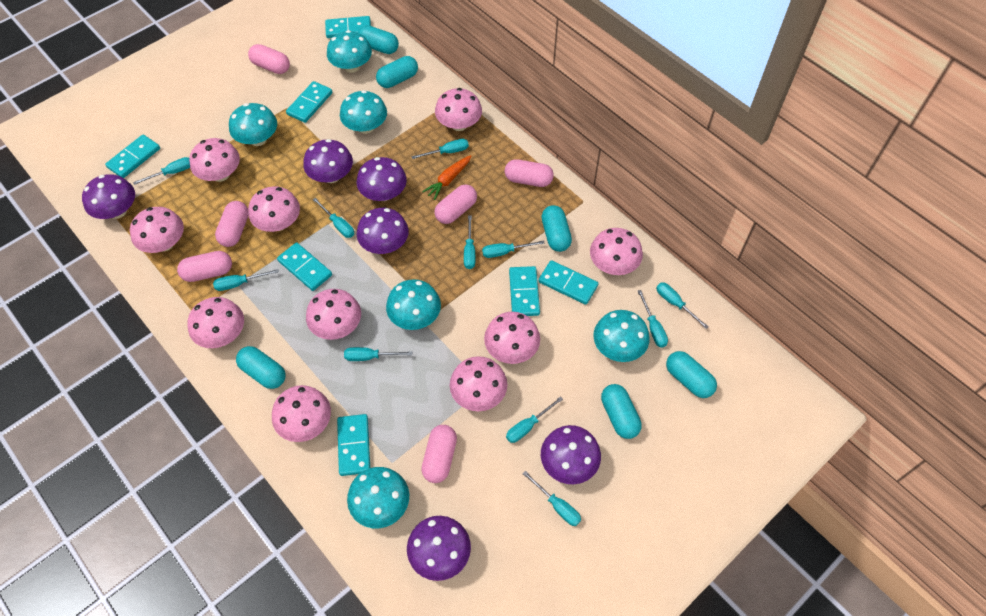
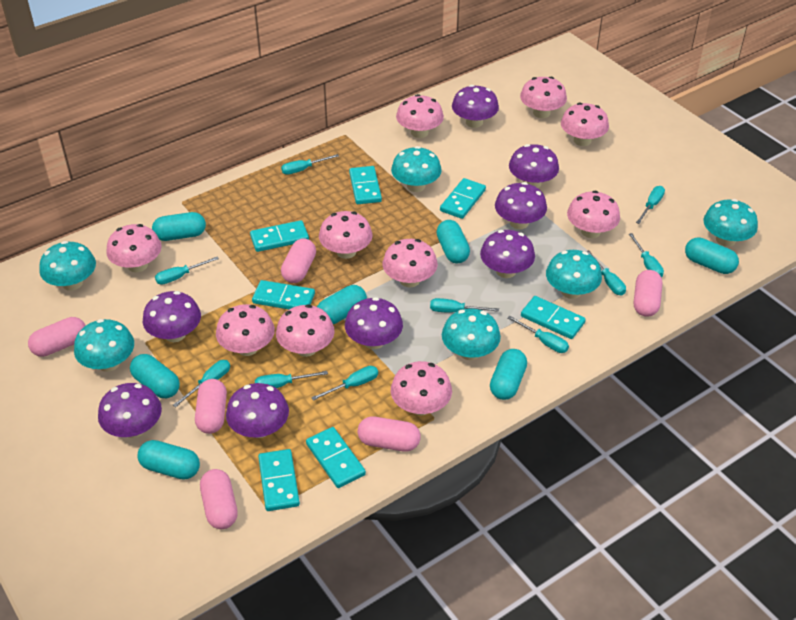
orange carrot: [422,155,471,200] = 1 -> none = 0
purple mushroom: [82,174,135,219] [303,139,353,183] [357,157,407,201] [357,208,409,254] [407,516,471,581] [541,425,601,484] = 6 -> [98,383,162,438] [143,291,201,342] [226,383,289,438] [345,297,403,349] [452,85,499,128] [480,230,535,278] [495,182,547,229] [509,144,559,188] = 8
turquoise capsule: [236,346,286,389] [358,25,399,54] [376,56,418,88] [541,205,572,252] [601,384,642,439] [666,351,717,398] = 6 -> [130,354,180,398] [137,440,200,480] [152,212,206,241] [317,285,367,324] [436,220,470,263] [490,349,527,400] [685,237,739,274] = 7
turquoise screwdriver: [133,157,190,185] [213,269,279,291] [313,198,354,238] [344,347,412,361] [411,139,469,159] [464,216,475,269] [482,240,545,258] [506,396,563,443] [522,471,581,526] [638,290,668,347] [656,282,709,329] = 11 -> [155,256,219,285] [173,360,230,408] [255,371,328,388] [281,154,339,175] [311,366,378,401] [430,298,499,313] [508,316,569,353] [586,250,626,296] [629,233,664,277] [636,186,665,224] = 10

